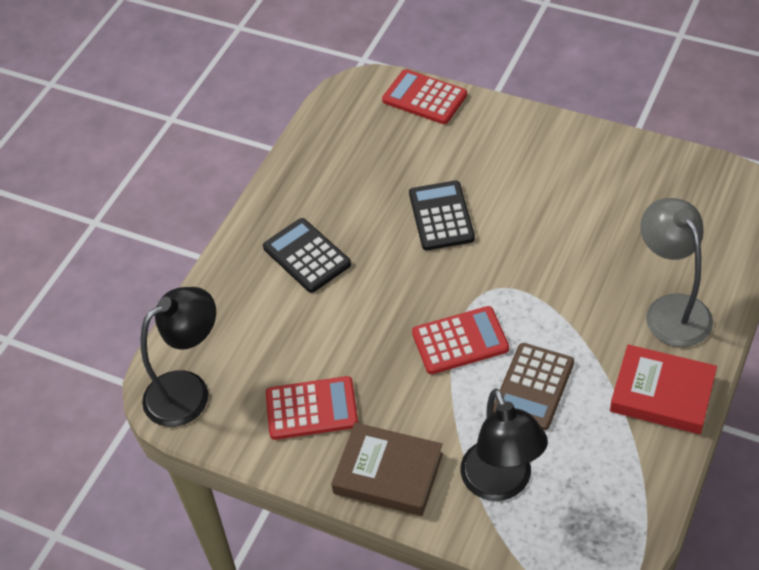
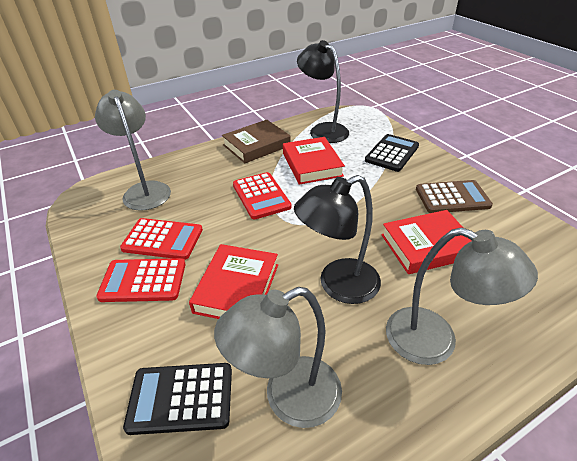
grey lamp: [640,198,713,347] = 1 -> [95,90,171,211] [214,287,342,428] [386,227,538,365] = 3
red book: [610,344,717,434] = 1 -> [189,244,278,319] [283,137,345,184] [381,210,472,274] = 3

